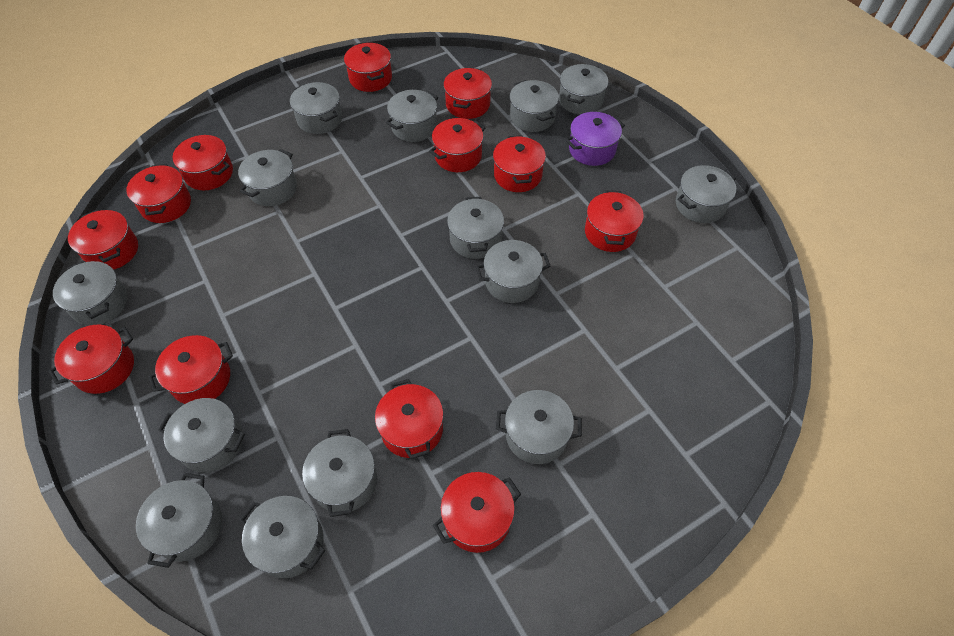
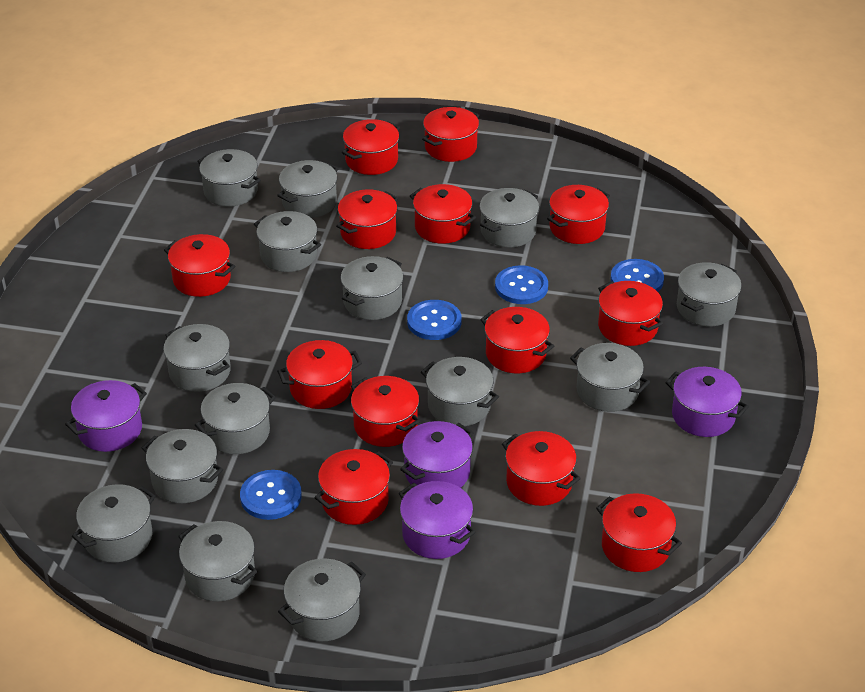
blue button: none = 0 -> [240,470,302,520] [407,300,462,340] [495,265,548,304] [610,259,664,292] = 4
purple pot: [565,112,625,166] = 1 -> [65,380,147,452] [399,481,476,559] [400,421,474,488] [665,367,749,437] = 4
red pot: [48,325,134,394] [68,210,138,270] [126,164,191,223] [148,335,233,404] [172,135,233,190] [344,43,392,92] [375,379,444,459] [429,118,486,172] [433,472,521,553] [443,67,492,119] [493,135,546,192] [585,190,644,252] = 12 -> [164,234,235,297] [277,340,362,409] [314,449,393,525] [336,190,398,249] [342,119,400,175] [351,376,420,447] [410,184,476,244] [422,107,479,162] [480,307,554,373] [502,431,581,506] [547,185,610,244] [596,493,682,572] [598,281,663,346] = 13

